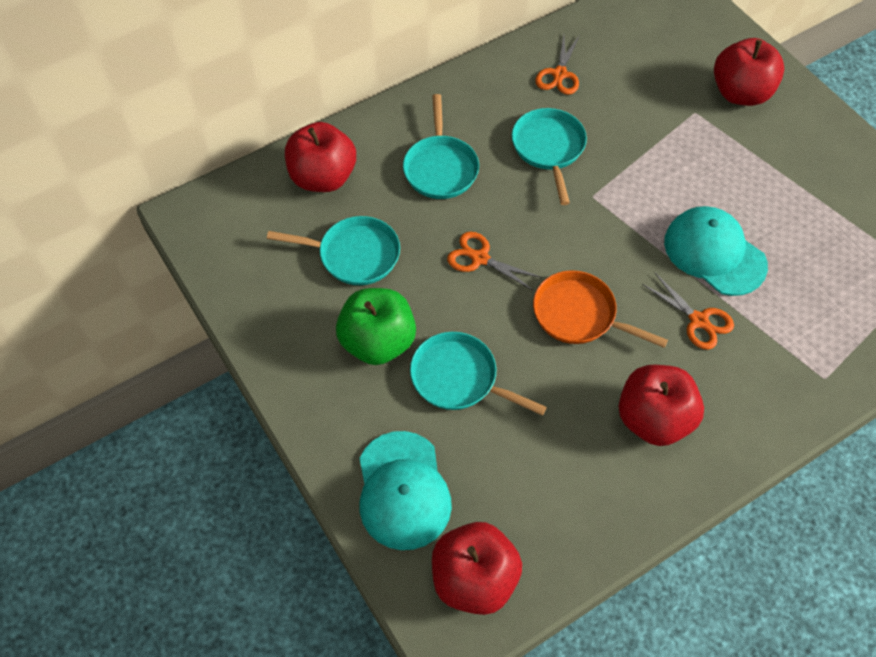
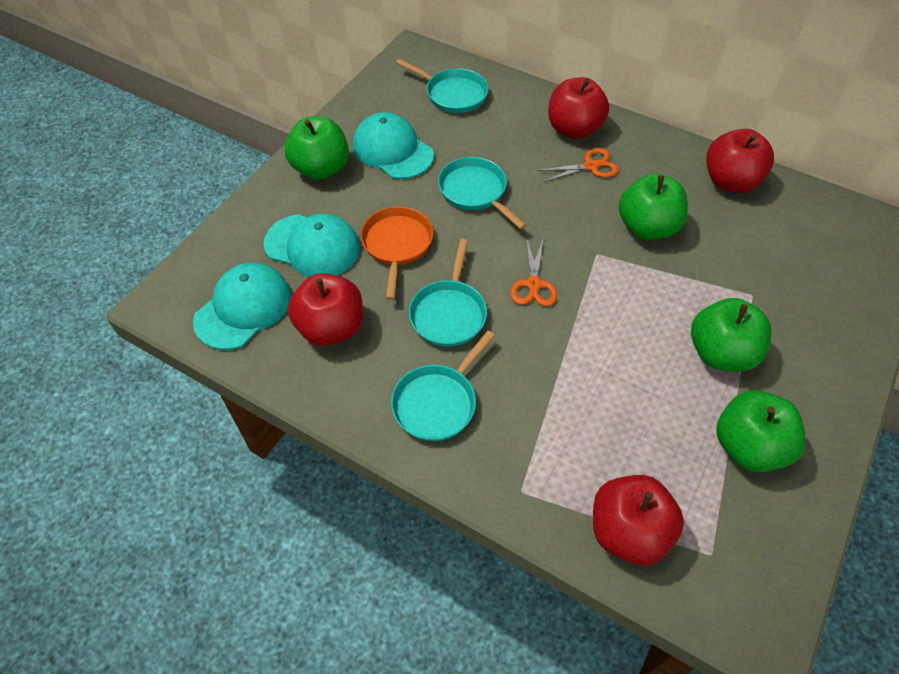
green apple: [336,288,416,365] = 1 -> [284,116,349,180] [619,173,688,240] [691,298,772,372] [716,391,806,472] = 4
orange scissors: [447,231,542,291] [535,35,580,95] [642,273,734,350] = 3 -> [510,237,557,306] [538,148,619,182] = 2
turquoise cap: [359,431,452,550] [664,206,768,296] = 2 -> [193,263,291,350] [264,214,360,277] [353,112,434,179] = 3

